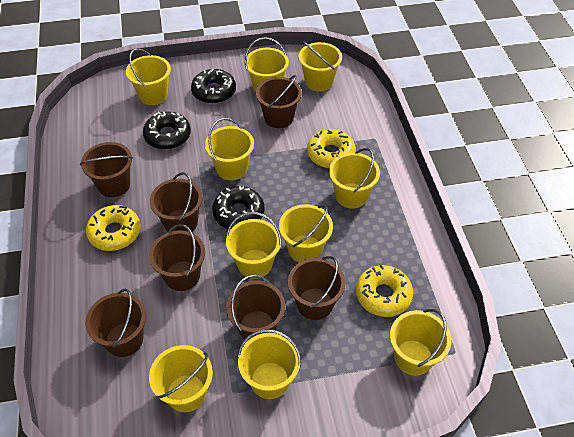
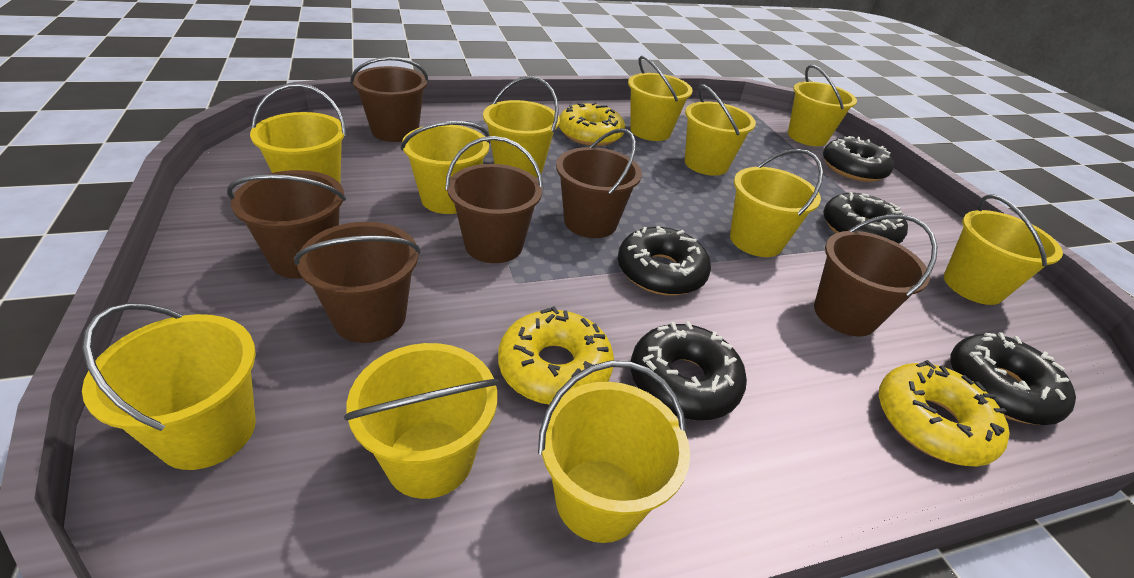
black donut: [143,112,191,149] [191,69,236,104] [212,186,265,230] = 3 -> [618,226,711,296] [631,321,747,420] [823,136,894,182] [823,192,908,244] [950,332,1076,425] = 5
brown bucket: [80,142,133,197] [85,289,146,357] [149,224,205,291] [150,172,203,232] [226,275,285,340] [256,75,302,128] [288,256,345,320] = 7 -> [227,170,346,279] [294,222,421,343] [350,57,429,142] [445,136,544,263] [556,128,642,238] [814,214,938,336] = 6
yellow bucket: [126,48,171,105] [149,345,213,412] [205,118,254,180] [226,212,282,279] [238,329,301,399] [245,37,289,93] [279,204,333,262] [299,41,342,91] [329,148,380,209] [390,309,451,376] = 10 -> [82,303,256,470] [250,83,346,183] [344,343,499,499] [401,121,490,214] [483,76,560,178] [538,360,690,543] [628,56,693,141] [685,84,756,176] [730,149,823,257] [788,65,857,146] [944,194,1063,305] = 11

